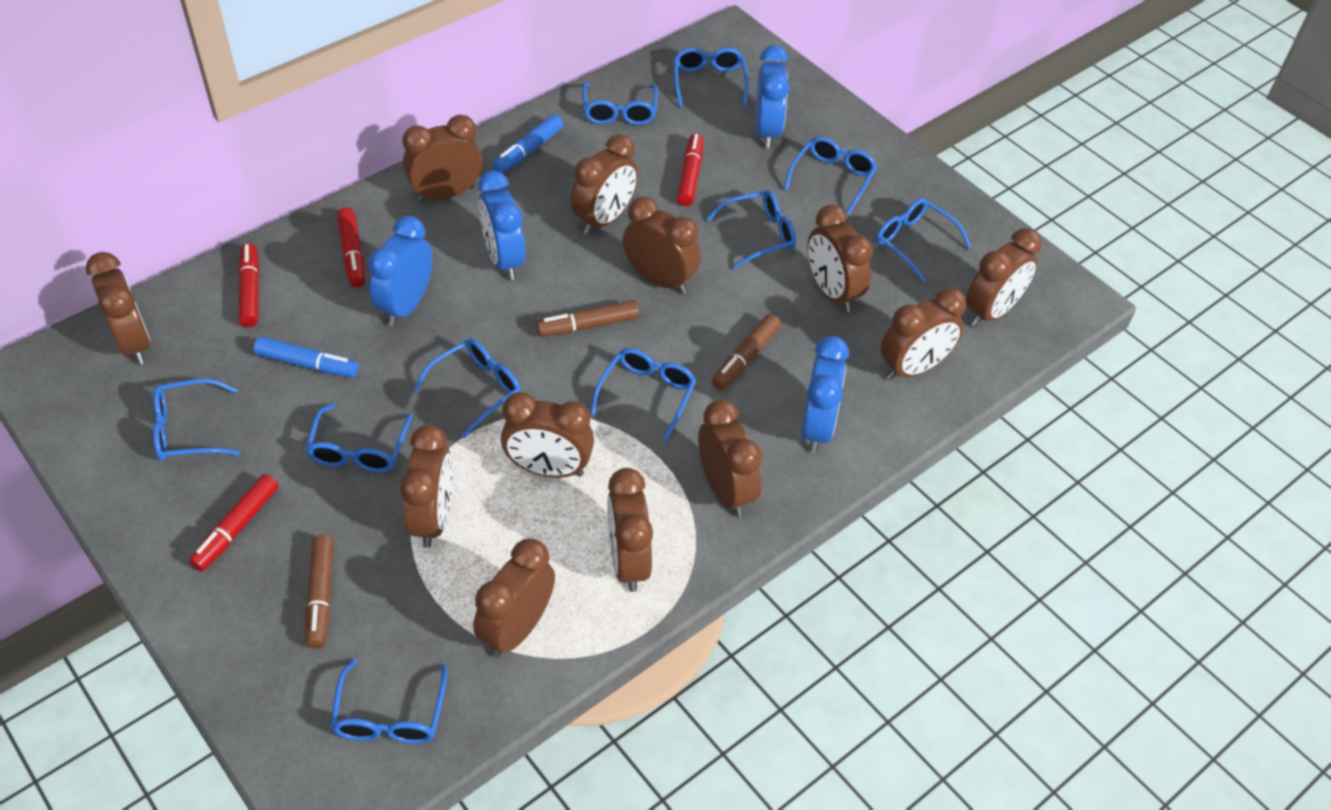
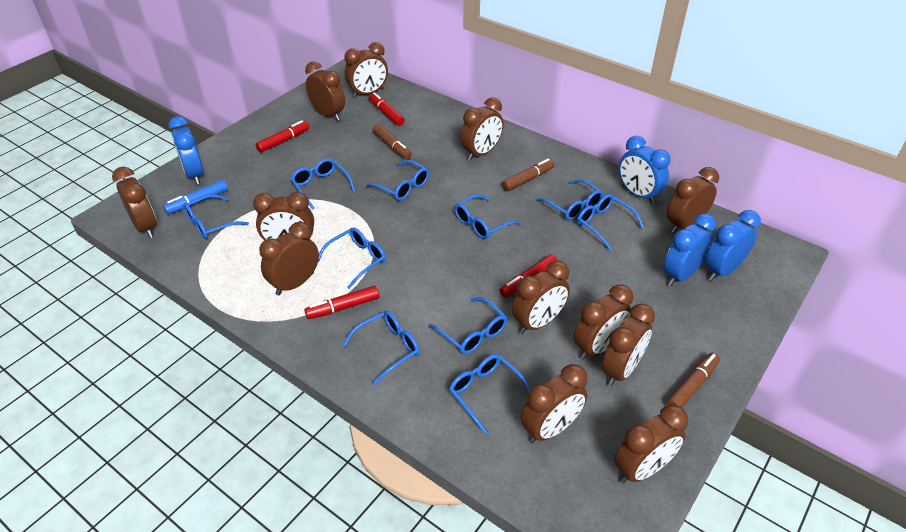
blue marker: [253,337,359,378] [492,114,564,173] = 2 -> [163,180,228,214] = 1

